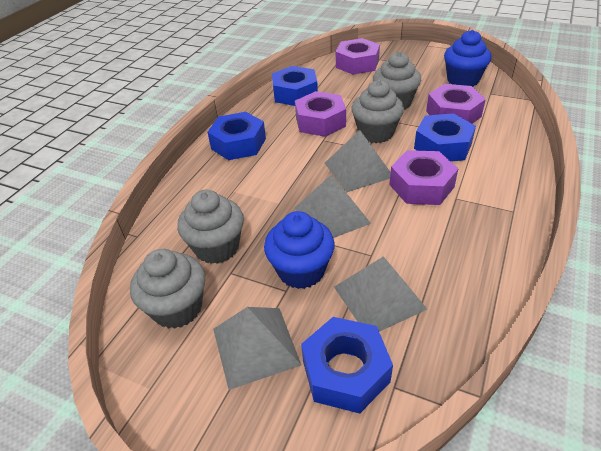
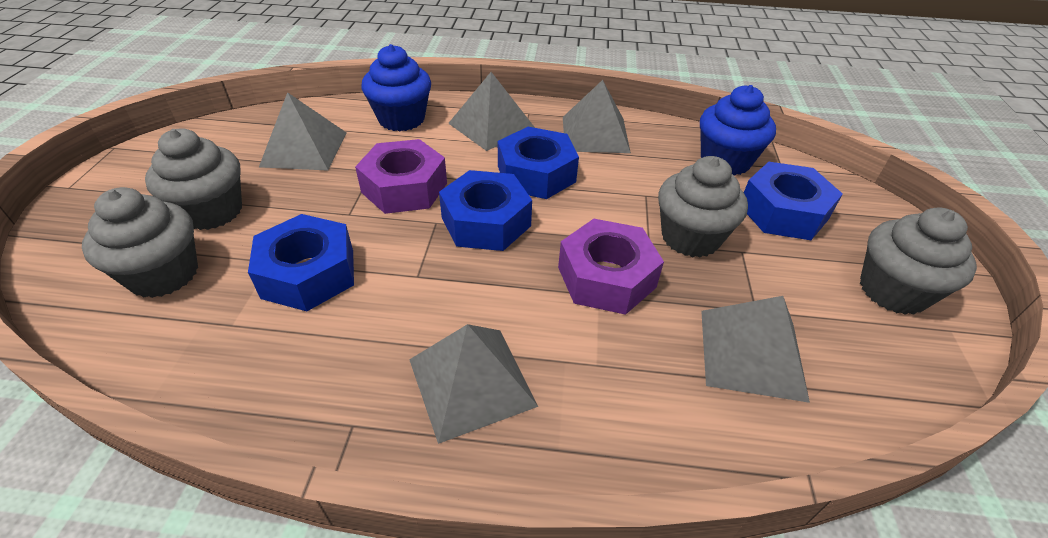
grey pyramid: [213,307,301,390] [295,174,371,238] [325,130,391,192] [334,257,428,332] = 4 -> [259,92,347,171] [409,324,538,444] [448,72,535,151] [563,80,631,153] [701,296,810,403] = 5
purple nut: [295,91,346,137] [336,38,380,75] [389,150,458,205] [426,84,486,124] = 4 -> [355,139,447,214] [558,219,664,315] = 2

